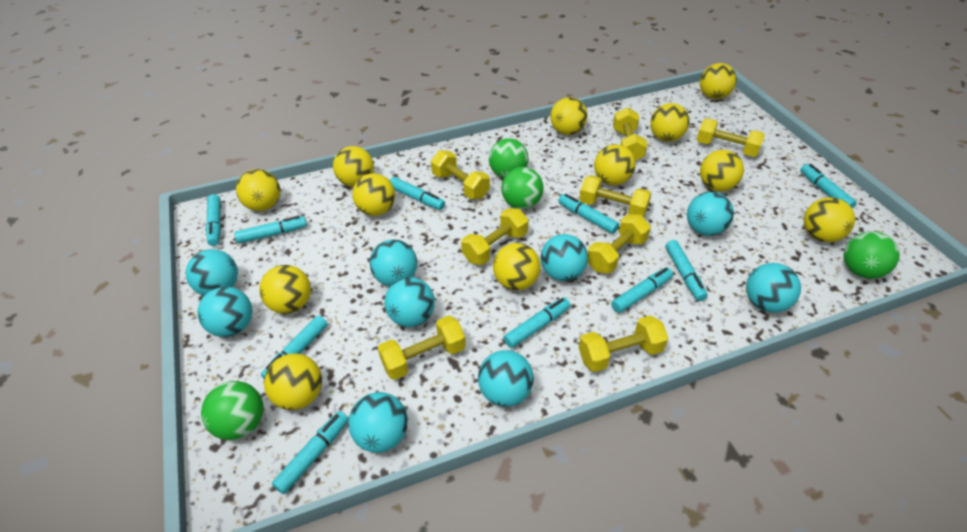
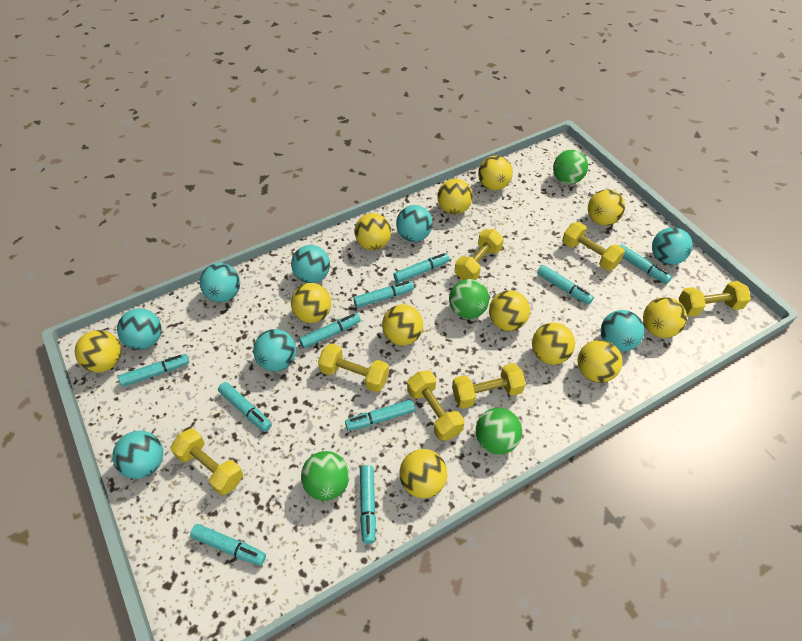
turquoise ball: [186,249,238,296] [197,286,252,337] [348,392,408,453] [370,239,417,286] [384,277,435,327] [478,350,534,407] [541,234,588,281] [687,192,734,236] [746,263,801,312] = 9 -> [112,431,163,479] [117,308,162,350] [200,263,240,302] [253,329,296,371] [291,245,330,283] [396,205,433,242] [601,310,644,351] [652,227,693,265] = 8
yellow dumbbell: [378,315,466,380] [431,150,490,199] [461,208,528,265] [579,175,652,217] [579,315,668,372] [588,214,651,274] [613,107,647,161] [696,118,765,157] = 8 -> [171,428,243,496] [318,343,389,393] [407,370,465,441] [452,363,526,408] [455,229,504,280] [562,222,625,271] [679,281,751,317] = 7

